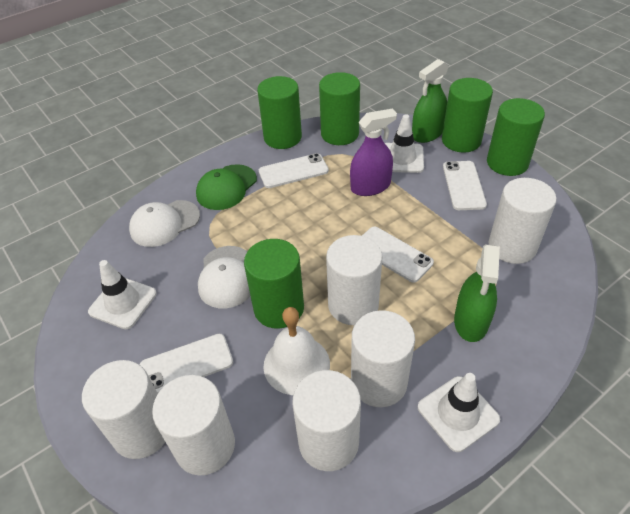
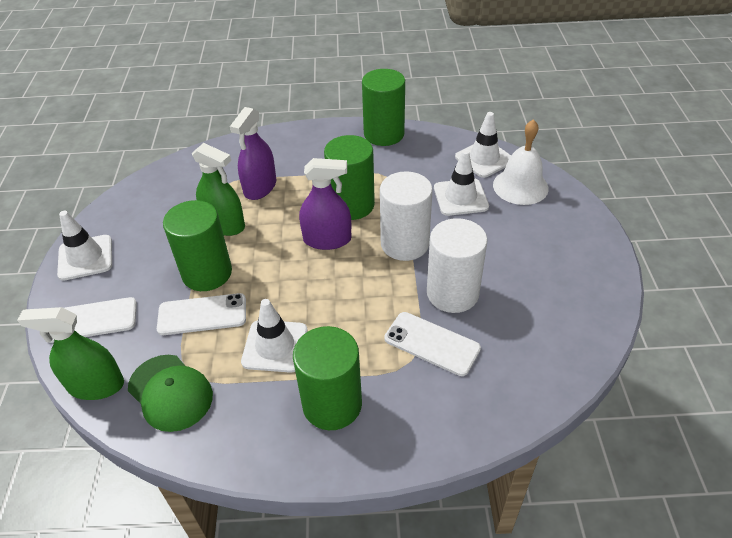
green cylinder: [244,239,304,329] [257,76,302,149] [319,72,360,145] [442,78,493,153] [487,98,545,176] = 5 -> [163,200,232,291] [293,326,362,430] [324,135,375,220] [362,69,405,146] = 4
purple spray bottle: [350,108,397,196] = 1 -> [230,107,276,200] [299,158,351,250] = 2
white cap: [129,200,200,247] [198,246,250,308] = 2 -> none = 0
white cylinder: [82,360,165,459] [152,375,235,476] [292,370,361,471] [326,235,383,325] [351,310,415,407] [489,178,557,264] = 6 -> [380,171,433,261] [427,218,487,313] = 2
white phone: [139,334,233,393] [259,153,329,188] [362,227,434,282] [443,161,487,210] = 4 -> [48,297,137,343] [157,293,246,335] [384,312,481,376] = 3
white traffic cone: [88,260,157,329] [385,114,424,173] [418,373,500,452] = 3 -> [57,211,112,280] [241,299,308,373] [434,150,489,216] [455,112,511,178] = 4

